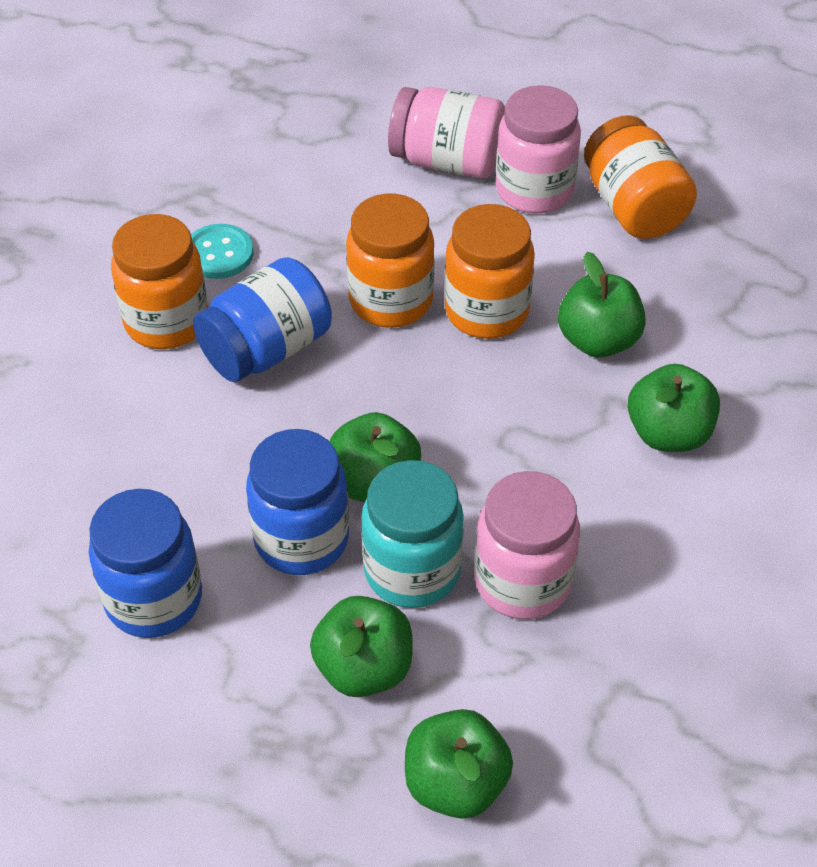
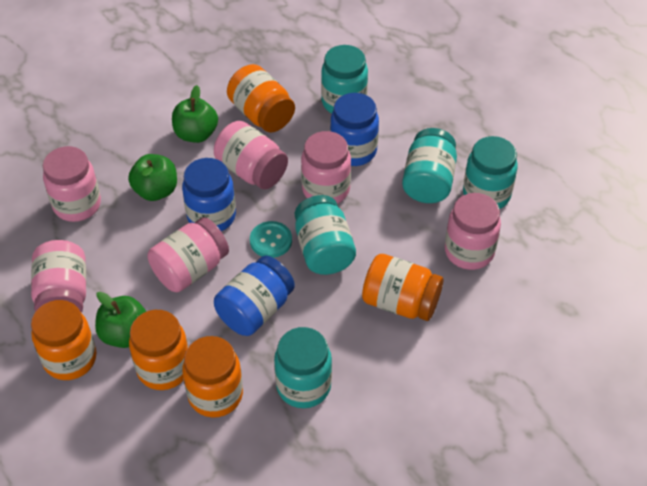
green apple: [310,596,413,697] [329,412,421,502] [405,709,513,819] [558,252,646,358] [628,364,720,452] = 5 -> [95,292,146,348] [128,154,177,201] [172,85,218,143] = 3
orange jar: [111,214,208,349] [346,194,435,328] [444,204,535,339] [584,115,697,239] = 4 -> [31,300,97,380] [129,310,188,390] [182,336,243,418] [227,64,295,132] [362,254,443,321] = 5
pink jar: [388,87,505,178] [475,471,580,619] [496,85,581,214] = 3 -> [31,240,86,313] [43,146,101,222] [148,217,229,292] [214,121,288,189] [301,131,351,204] [445,193,501,270] = 6
turquoise jar: [361,460,464,608] = 1 -> [274,327,332,408] [295,195,356,275] [321,45,368,114] [402,128,457,203] [463,136,518,209] = 5

